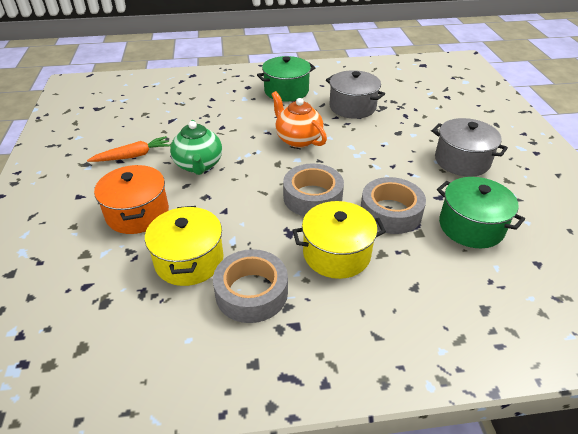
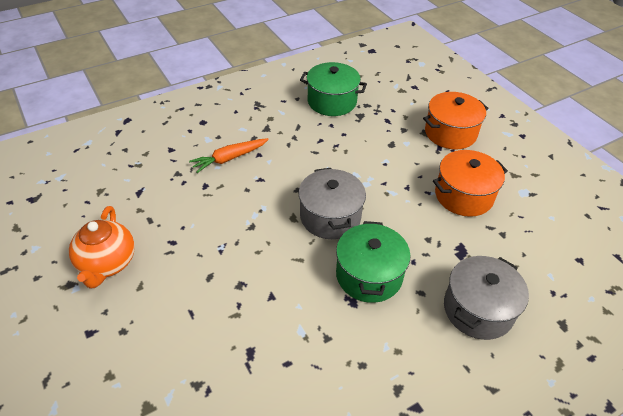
green teapot: [170,120,222,175] = 1 -> none = 0
grey tape: [213,249,288,323] [283,163,344,216] [361,177,426,234] = 3 -> none = 0
orange pot: [94,165,169,234] = 1 -> [423,92,489,149] [433,150,508,217] = 2
yellow pot: [145,206,224,286] [292,201,386,279] = 2 -> none = 0

